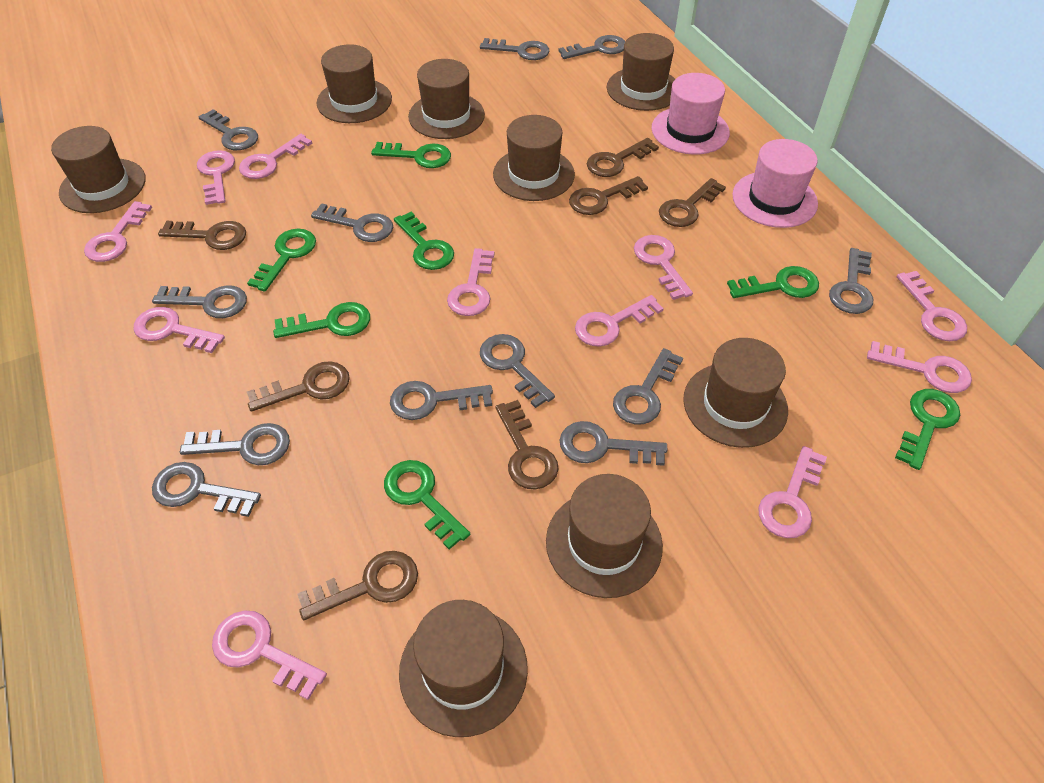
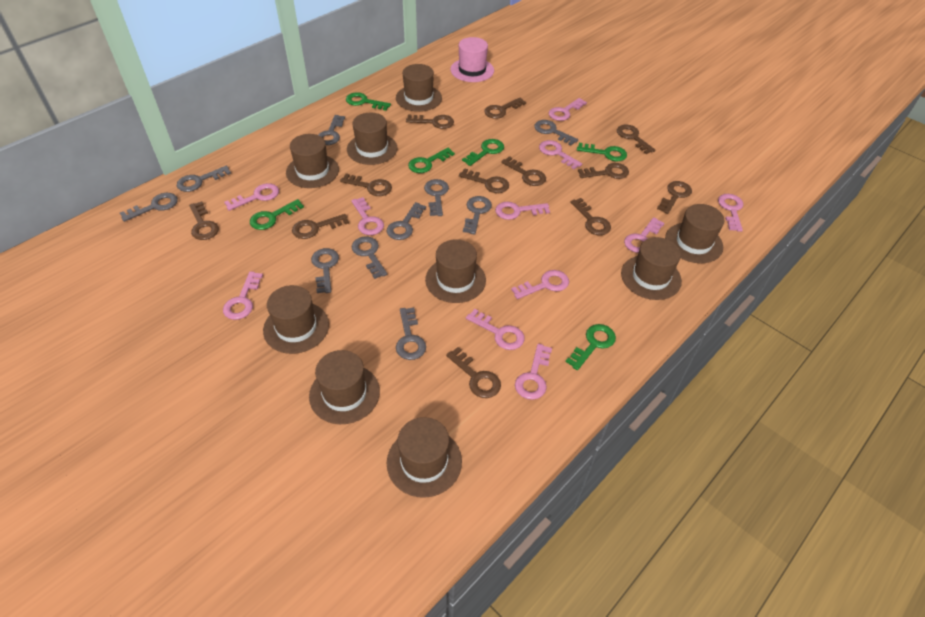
brown hat: [51,126,146,213] [317,44,392,123] [399,600,528,737] [408,59,485,139] [493,115,575,201] [546,474,663,598] [607,33,675,111] [683,338,788,448] = 8 -> [263,285,329,354] [286,134,339,188] [309,350,380,424] [347,113,397,165] [387,417,462,498] [396,64,442,112] [425,239,486,303] [621,237,682,300] [665,204,724,263] = 9
brown key: [158,221,246,250] [247,361,350,412] [297,551,418,620] [495,400,559,490] [569,176,648,215] [587,138,659,177] [659,178,726,227] = 7 -> [189,201,219,240] [292,214,349,239] [340,173,392,196] [406,115,454,129] [446,347,501,398] [459,168,509,193] [484,97,526,119] [501,156,546,186] [570,198,611,235] [578,163,629,179] [617,125,655,154] [657,181,692,214] = 12
green key: [247,229,316,292] [273,302,370,338] [371,142,451,168] [384,460,470,550] [394,212,454,270] [727,266,819,298] [895,389,960,470] = 7 -> [250,199,304,230] [346,92,391,111] [408,148,455,173] [462,139,504,166] [565,324,616,370] [577,143,627,161] = 6
grey key: [152,285,247,318] [152,462,261,517] [180,423,290,465] [199,109,258,150] [311,203,393,242] [390,381,493,420] [480,38,549,60] [480,334,555,408] [558,35,625,59] [560,421,667,466] [613,348,683,425] [829,248,873,314] = 12 -> [120,193,178,222] [177,166,231,192] [311,248,339,293] [318,115,345,145] [352,237,387,279] [386,202,426,240] [396,307,426,360] [424,179,449,216] [463,196,492,235] [534,120,578,146] = 10
pink hat: [652,73,730,155] [732,139,818,228] = 2 -> [450,37,494,82] = 1

